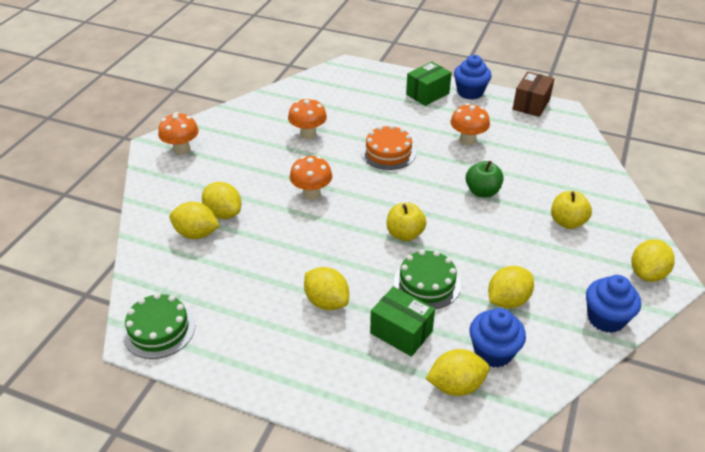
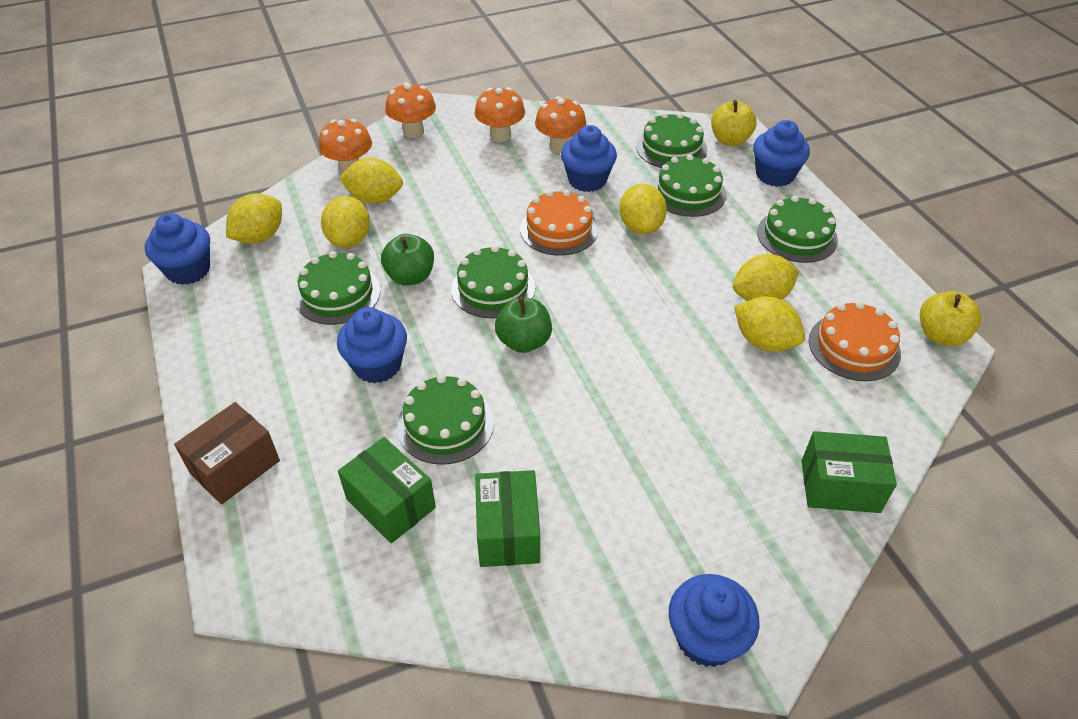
blue cupcake: [454,55,491,100] [470,308,526,368] [586,275,641,333] = 3 -> [145,213,210,285] [337,307,407,383] [561,125,617,192] [669,574,760,667] [753,120,810,187] = 5
green apple: [466,161,504,197] = 1 -> [381,234,434,286] [495,297,552,353] = 2
green box: [370,287,435,357] [406,62,452,106] = 2 -> [338,437,436,543] [475,470,540,567] [802,431,897,513] = 3
green cake: [122,293,195,359] [394,250,461,309] = 2 -> [295,251,381,325] [397,375,494,465] [451,245,535,319] [636,113,707,168] [652,154,726,217] [757,196,838,263] = 6
orange cake: [361,125,416,170] = 1 -> [520,190,599,256] [809,302,901,381] = 2

